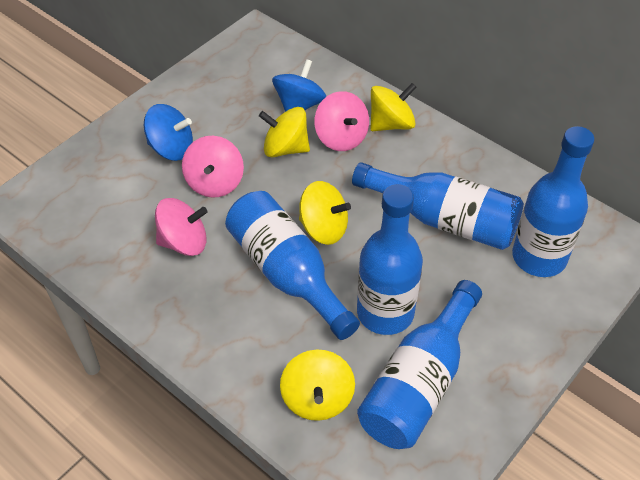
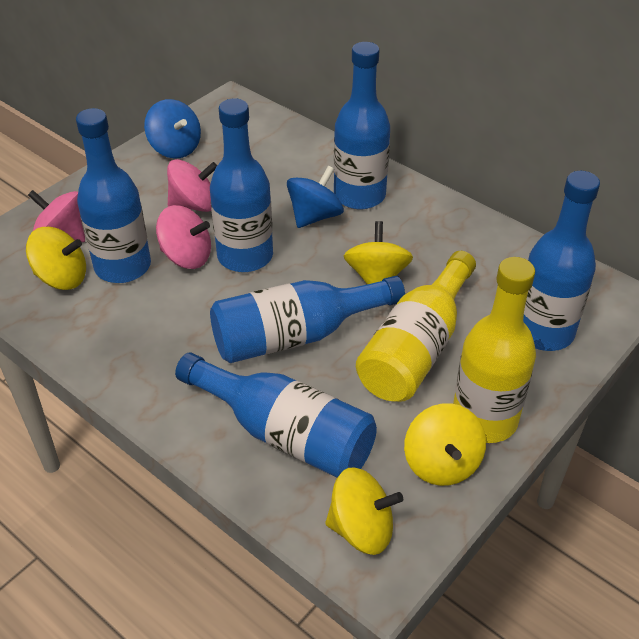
blue bottle: [225,191,360,340] [352,162,524,250] [357,184,423,335] [357,280,482,449] [512,126,594,277] = 5 -> [76,108,151,283] [175,352,377,478] [210,98,273,272] [210,276,405,363] [334,42,390,210] [523,171,600,351] = 6
yellow bottle: none = 0 -> [356,251,476,402] [453,257,536,443] = 2

